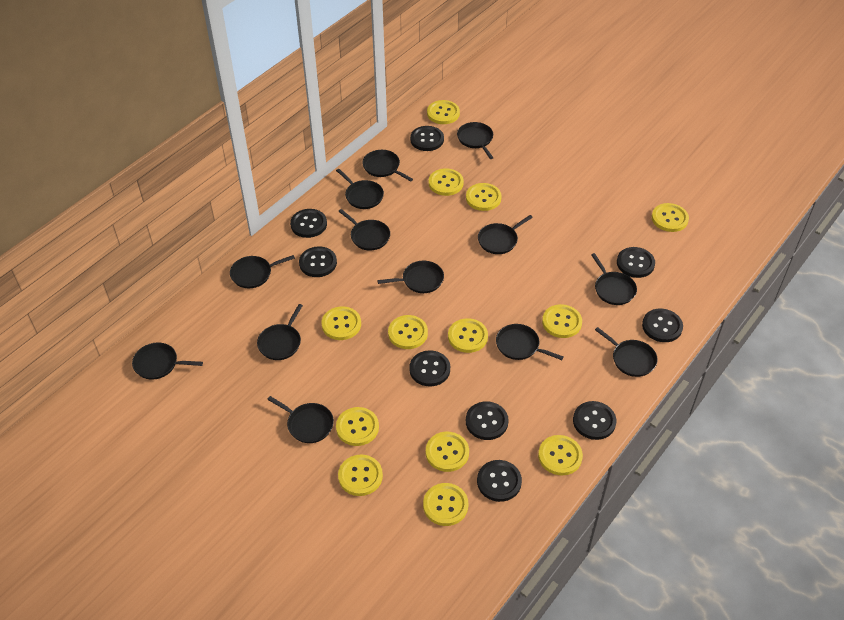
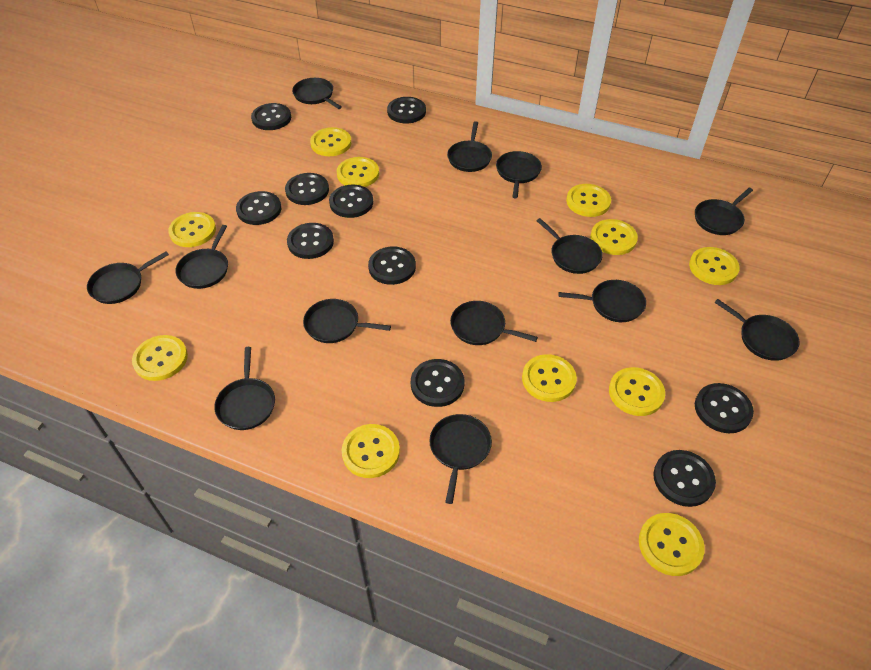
black button: [290,209,327,238] [299,246,337,277] [409,350,450,386] [410,126,444,151] [466,401,509,440] [477,460,522,502] [573,401,616,440] [617,247,655,278] [642,308,683,342] = 9 -> [236,191,281,225] [251,103,291,130] [285,173,329,205] [287,223,334,259] [329,185,373,218] [368,247,416,285] [387,97,426,124] [411,359,464,407] [653,450,716,507] [695,383,754,433] = 10
yellow button: [321,306,361,340] [336,407,379,446] [338,455,383,496] [388,315,428,349] [423,483,468,526] [426,432,469,472] [427,100,460,124] [429,168,464,196] [448,318,488,353] [466,183,502,211] [538,435,583,476] [542,304,582,338] [652,203,689,232] = 13 -> [132,335,188,381] [168,212,216,247] [310,127,351,156] [337,157,379,187] [342,424,400,478] [522,354,577,402] [566,184,611,217] [590,219,638,255] [609,367,665,416] [639,513,705,576] [689,247,740,285] = 11

